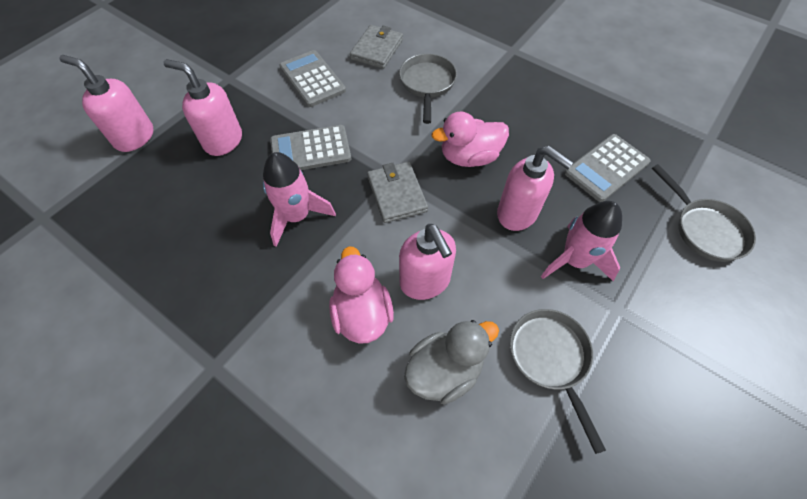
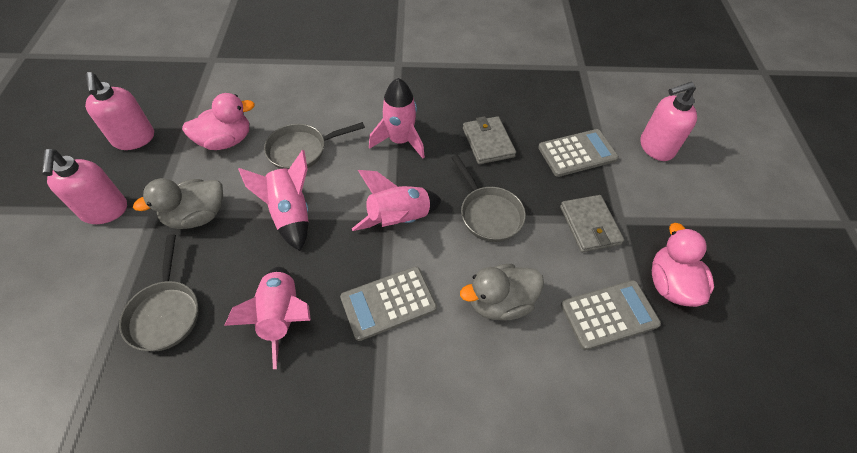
grey duck: [404,320,499,404] = 1 -> [133,178,223,229] [460,264,544,321] = 2
pink rocket: [263,152,336,247] [541,201,622,281] = 2 -> [224,267,311,369] [238,150,309,251] [352,170,442,231] [369,78,425,158] = 4
pink soap dispenser: [59,55,153,152] [164,59,242,156] [399,224,456,300] [497,146,574,231] = 4 -> [42,149,127,224] [85,72,154,150] [640,82,697,161] = 3

